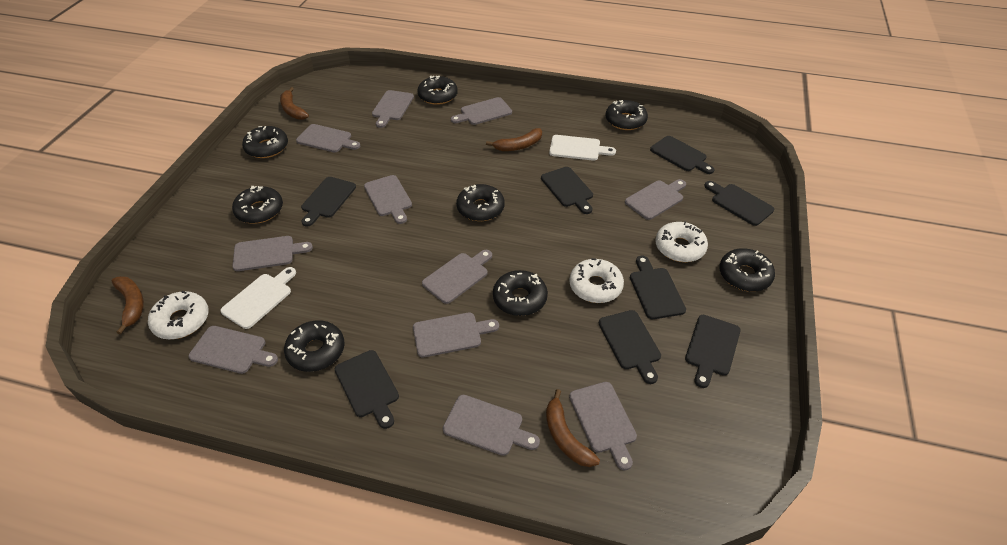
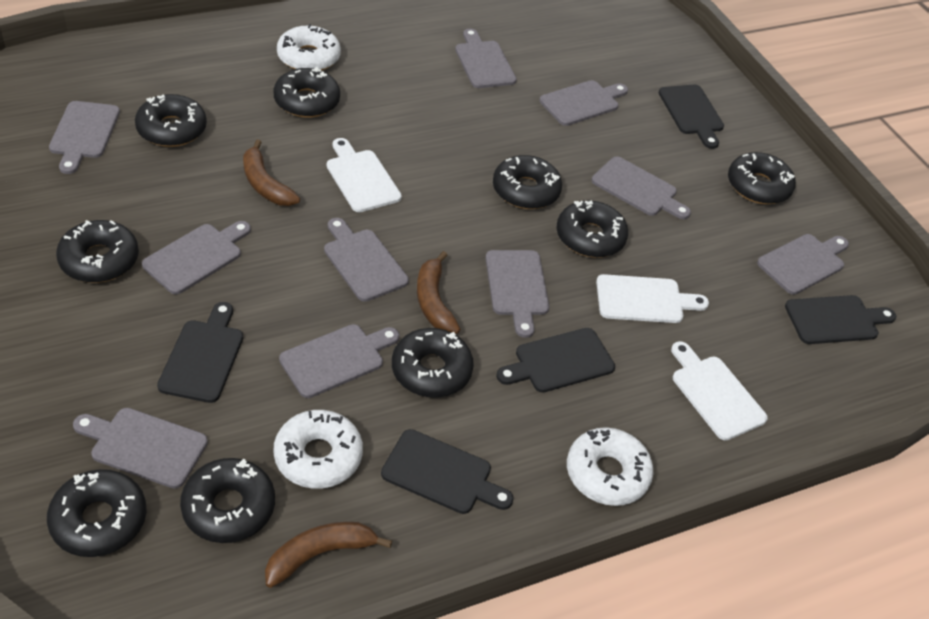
black cutting board: [301,177,356,227] [335,350,399,429] [541,167,593,214] [599,310,661,384] [630,256,686,319] [650,136,714,174] [685,315,741,388] [704,181,775,226] = 8 -> [157,302,243,403] [381,429,514,514] [496,328,615,393] [658,85,724,149] [785,295,896,344] = 5
black donut: [232,186,283,224] [242,126,288,158] [284,320,345,372] [417,76,458,105] [456,184,505,221] [493,270,548,316] [606,100,648,130] [720,248,775,292] = 8 -> [47,469,146,557] [56,220,139,283] [135,94,207,147] [180,458,275,543] [273,67,340,118] [392,328,474,398] [493,155,562,209] [557,201,628,258] [728,152,796,204] = 9
brown banana: [111,276,144,334] [280,87,309,120] [486,128,542,151] [546,389,600,467] = 4 -> [243,140,300,206] [265,522,392,588] [417,251,461,334] = 3
grey cutting board: [188,326,278,374] [232,236,313,271] [296,124,360,152] [364,175,412,224] [372,90,414,128] [413,312,499,358] [422,250,492,304] [443,395,540,456] [451,97,512,125] [569,382,637,470] [625,179,686,220] = 11 -> [49,101,120,174] [73,408,208,489] [142,221,251,295] [279,324,399,398] [324,218,409,302] [455,28,517,88] [486,250,549,338] [540,80,628,126] [592,156,691,219] [757,234,849,295] = 10
white cutting board: [220,267,296,329] [549,135,616,161] = 2 -> [327,138,402,212] [596,274,709,323] [671,341,768,441] = 3

